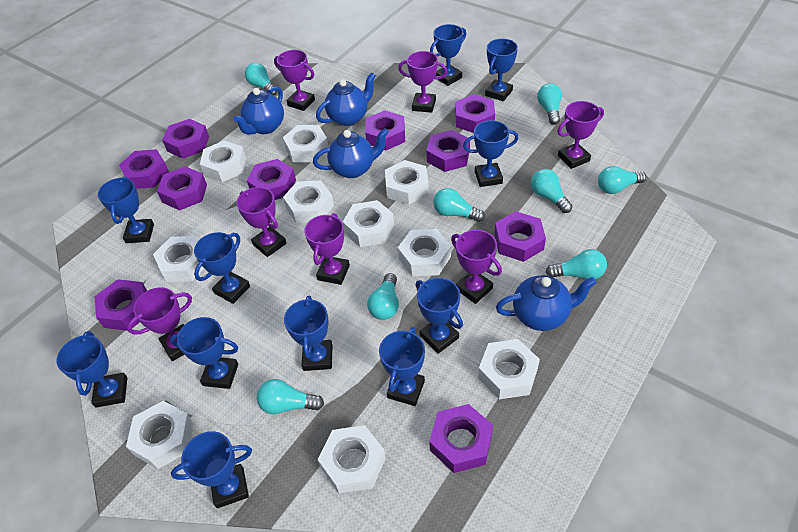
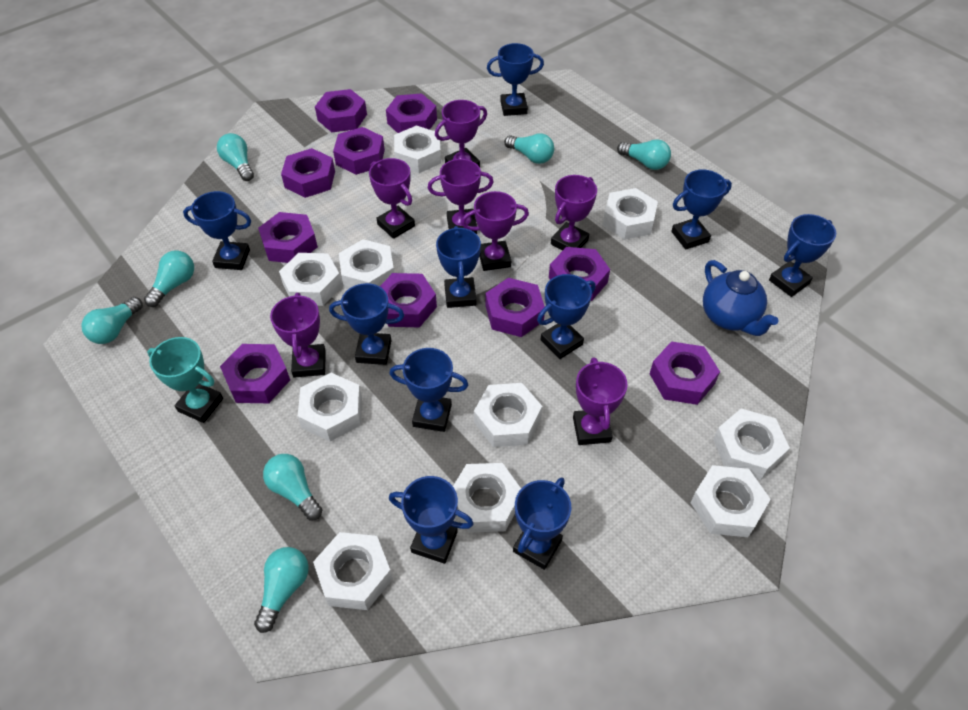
blue teapot: [233,86,284,135] [313,128,389,178] [316,72,376,126] [496,275,596,331] = 4 -> [703,260,778,336] = 1
blue trophy: [56,331,127,408] [98,176,154,243] [170,317,238,389] [171,431,252,508] [194,232,250,304] [284,296,332,371] [379,327,425,406] [416,278,463,354] [430,24,466,86] [463,120,519,187] [485,39,518,101] = 11 -> [183,191,251,270] [329,283,404,365] [389,476,473,564] [390,348,468,432] [436,226,481,308] [487,43,544,116] [513,477,571,570] [537,274,596,359] [671,169,732,250] [769,214,836,297] = 10
turquoise light bulb: [245,63,277,96] [257,379,324,414] [367,273,399,320] [433,188,485,222] [531,169,573,213] [537,83,562,125] [546,249,607,279] [598,166,646,194] = 8 -> [81,297,143,344] [144,251,194,307] [217,133,254,181] [254,547,309,633] [263,454,322,520] [504,133,554,164] [617,139,671,170] = 7
turquoise trophy: none = 0 -> [147,337,223,423] = 1

